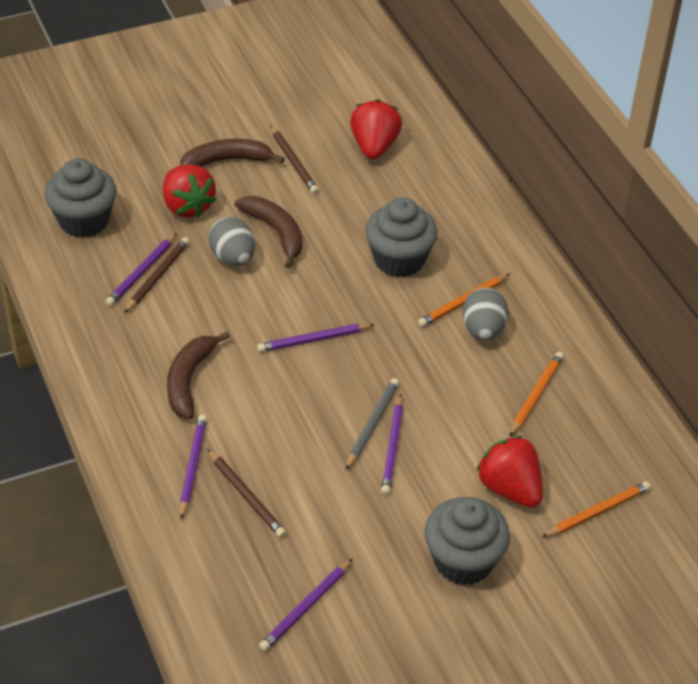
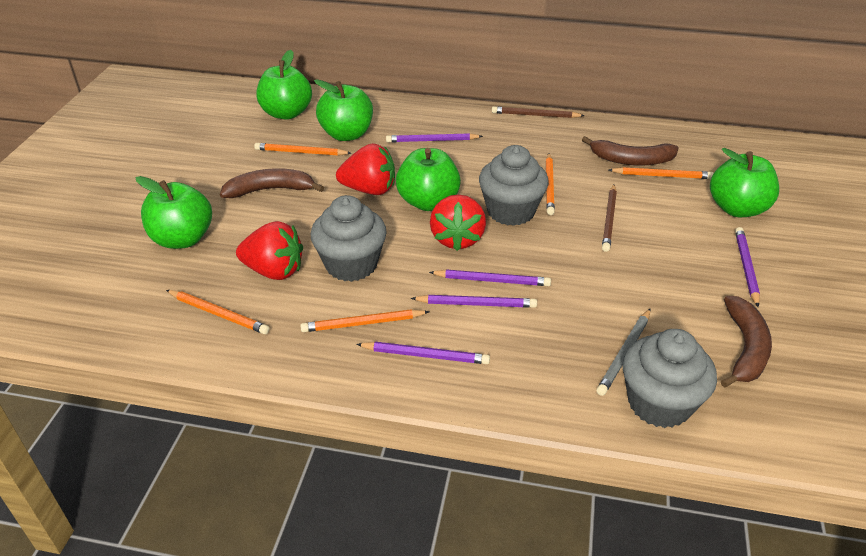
brown pencil: [124,237,189,313] [207,449,286,538] [270,125,319,194] = 3 -> [492,106,585,118] [602,184,617,252] = 2
green apple: none = 0 -> [136,176,212,249] [257,50,312,120] [314,79,373,141] [396,148,461,211] [710,148,779,217] = 5
grey egg: [208,217,255,266] [463,287,508,340] = 2 -> none = 0
orange pencil: [418,274,510,327] [510,352,564,436] [541,481,651,538] = 3 -> [166,290,269,334] [254,143,351,156] [300,309,430,332] [546,153,555,215] [609,167,713,179] = 5

